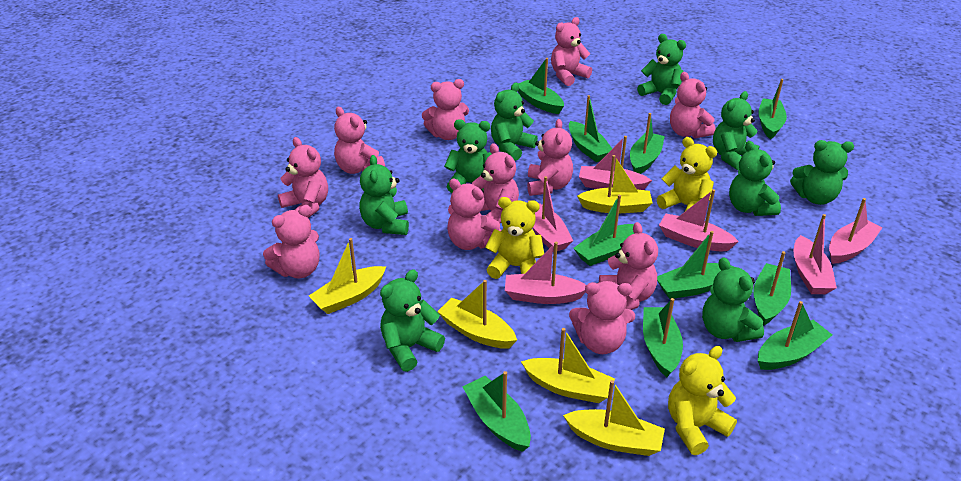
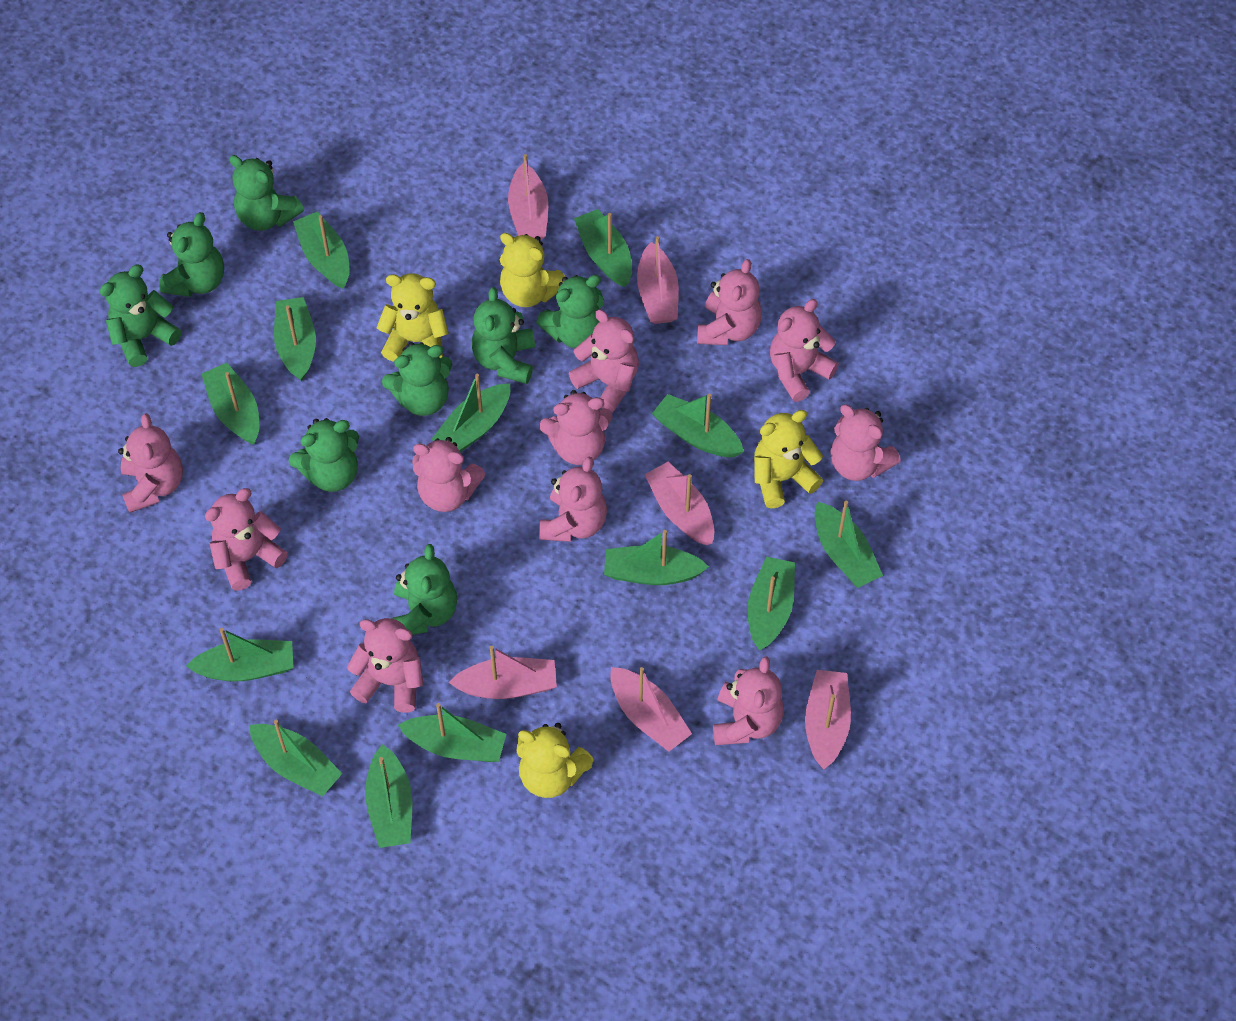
green boat: [462,371,531,452] [518,58,564,114] [569,95,612,162] [573,195,634,266] [630,113,665,174] [643,298,683,377] [657,231,734,299] [753,251,791,326] [758,79,787,139] [758,301,832,370] = 10 -> [186,628,294,682] [201,363,259,445] [249,720,343,797] [274,297,316,381] [293,211,349,289] [365,744,413,848] [398,703,507,762] [432,373,510,452] [574,209,632,287] [604,530,709,585] [652,394,744,457] [747,557,795,651] [815,501,883,588] = 13
green teddy bear: [359,155,409,235] [380,269,445,372] [444,119,491,193] [491,83,538,161] [637,34,686,105] [702,257,764,342] [713,91,760,170] [729,141,781,216] [790,140,854,205] = 9 -> [100,265,181,367] [159,212,224,297] [229,155,304,231] [289,418,359,492] [382,342,453,416] [391,544,457,635] [472,287,535,384] [536,275,604,348] = 8
yellow boat: [309,238,386,314] [437,280,517,349] [521,328,615,403] [563,380,665,456] [577,155,652,213] = 5 -> none = 0
yellow teddy bear: [485,197,544,279] [657,137,717,211] [668,346,737,455] = 3 -> [377,273,449,362] [500,233,566,307] [517,723,594,798] [754,410,823,509] = 4

